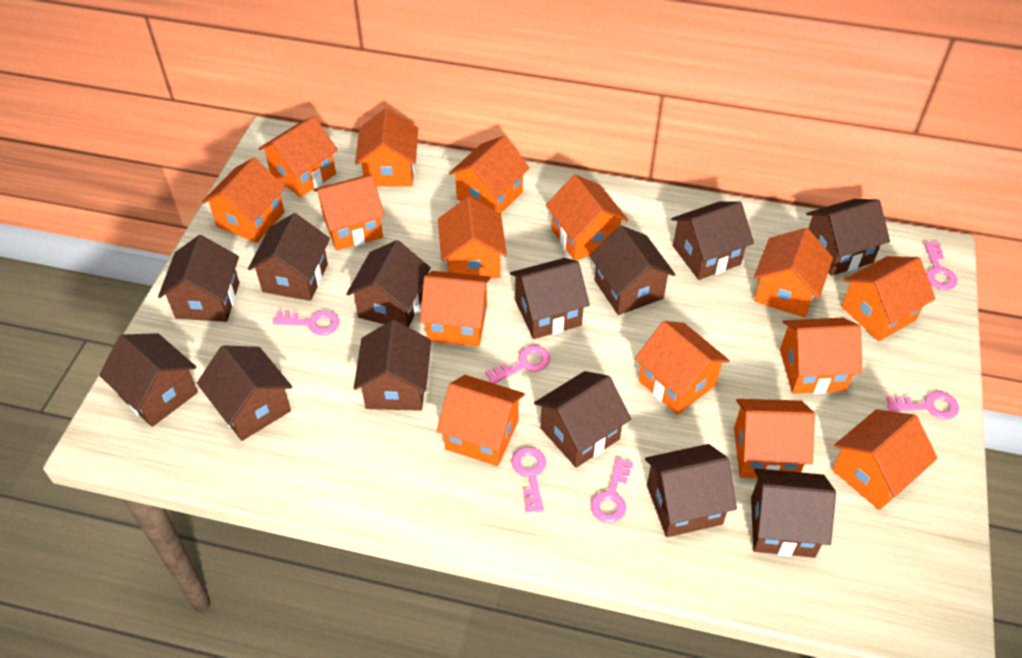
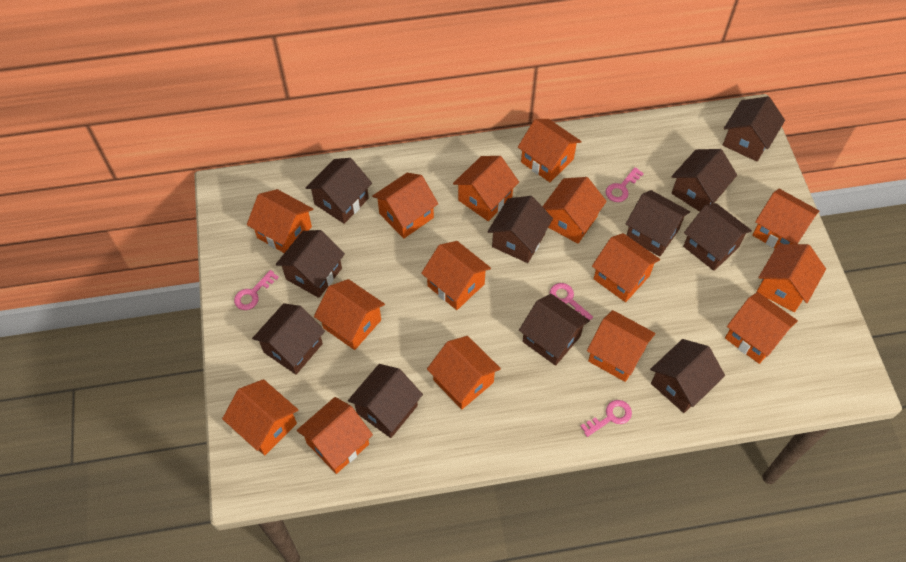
brown house: [99,333,198,427] [158,235,239,322] [197,345,292,441] [248,213,330,301] [346,240,431,327] [354,320,431,411] [510,258,590,339] [534,371,631,468] [589,225,676,315] [645,444,737,537] [671,201,754,280] [751,468,836,558] [806,199,890,276] = 13 -> [252,303,325,375] [276,230,345,298] [306,158,372,224] [348,364,423,438] [487,196,553,263] [519,294,590,366] [626,190,690,257] [650,339,725,413] [671,149,737,212] [683,203,752,271] [723,96,785,161] = 11
pink key: [273,310,339,335] [485,345,550,384] [512,447,546,513] [590,457,633,523] [886,391,959,419] [924,241,957,290] = 6 -> [234,270,279,310] [550,283,593,320] [580,400,632,437] [606,167,644,202] = 4

